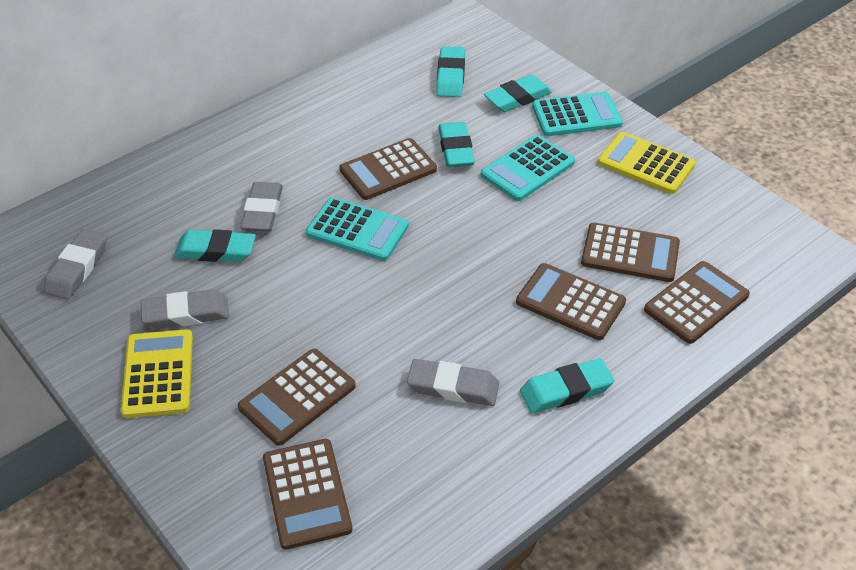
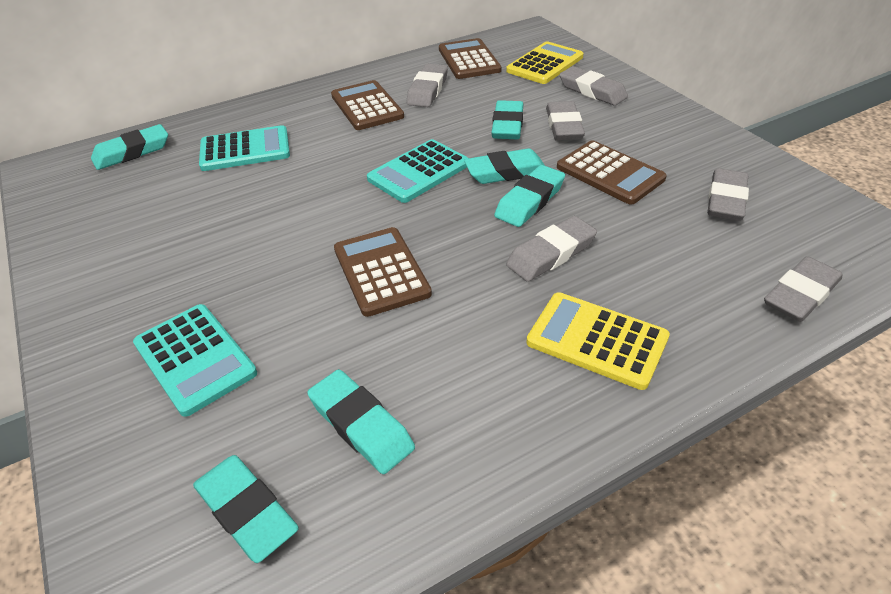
brown calculator: [238,349,356,446] [263,439,352,550] [339,138,437,200] [516,263,626,340] [581,222,680,282] [644,261,750,344] = 6 -> [331,80,404,130] [334,227,432,317] [439,38,502,79] [557,140,667,205] = 4
grey eraser: [44,229,107,300] [141,289,229,329] [240,182,283,232] [407,359,499,406] = 4 -> [406,64,448,107] [506,216,597,282] [546,101,585,141] [559,66,628,106] [707,168,749,221] [764,256,843,322] = 6
turquoise eraser: [174,229,256,262] [436,46,465,97] [438,122,475,167] [484,74,552,112] [520,358,614,413] = 5 -> [91,124,168,170] [193,455,299,563] [307,369,415,474] [464,148,545,184] [491,100,523,139] [494,165,565,227] = 6

